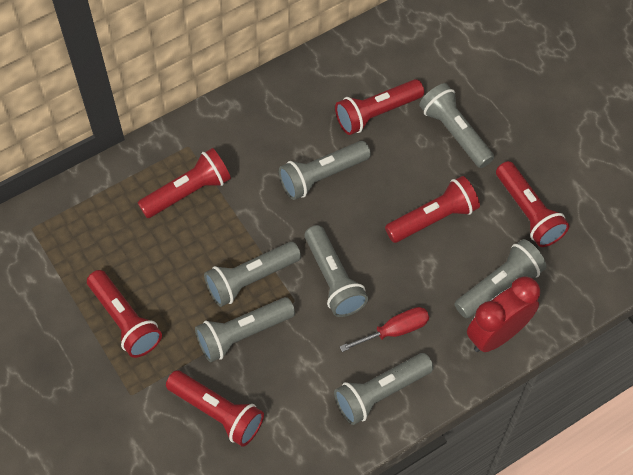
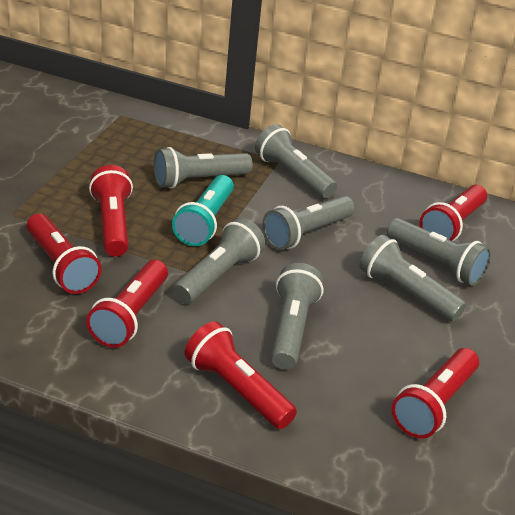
red clock: [467,276,540,352] = 1 -> none = 0
red screwdriver: [340,307,429,352] = 1 -> none = 0
turquoise flashlight: none = 0 -> [172,175,234,246] = 1

